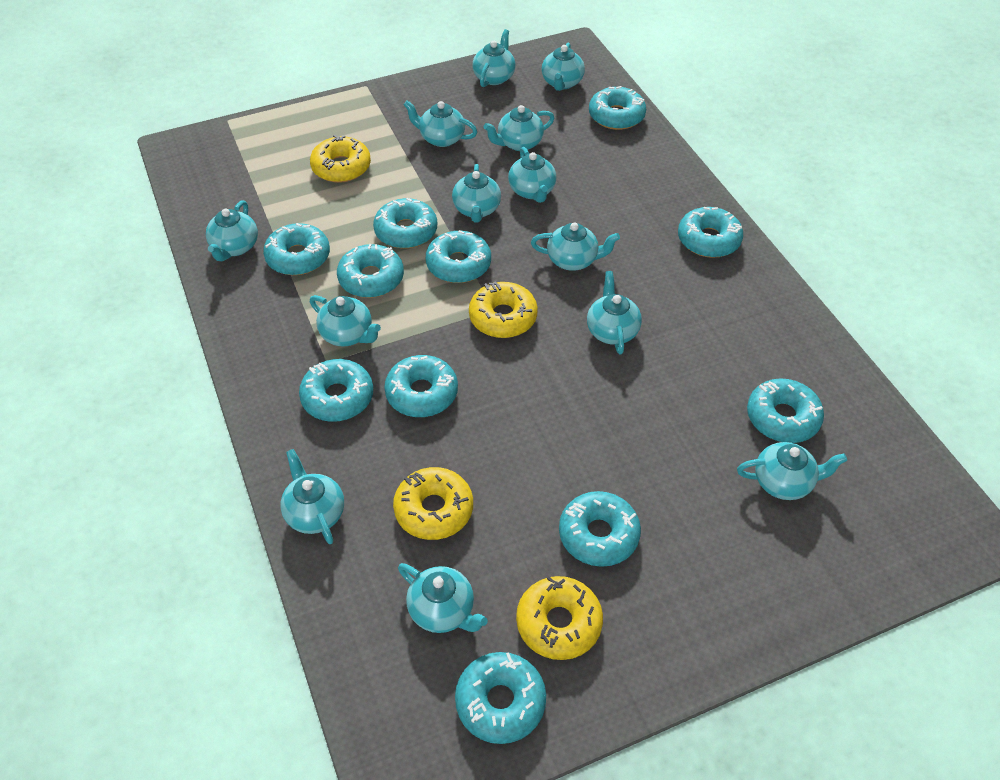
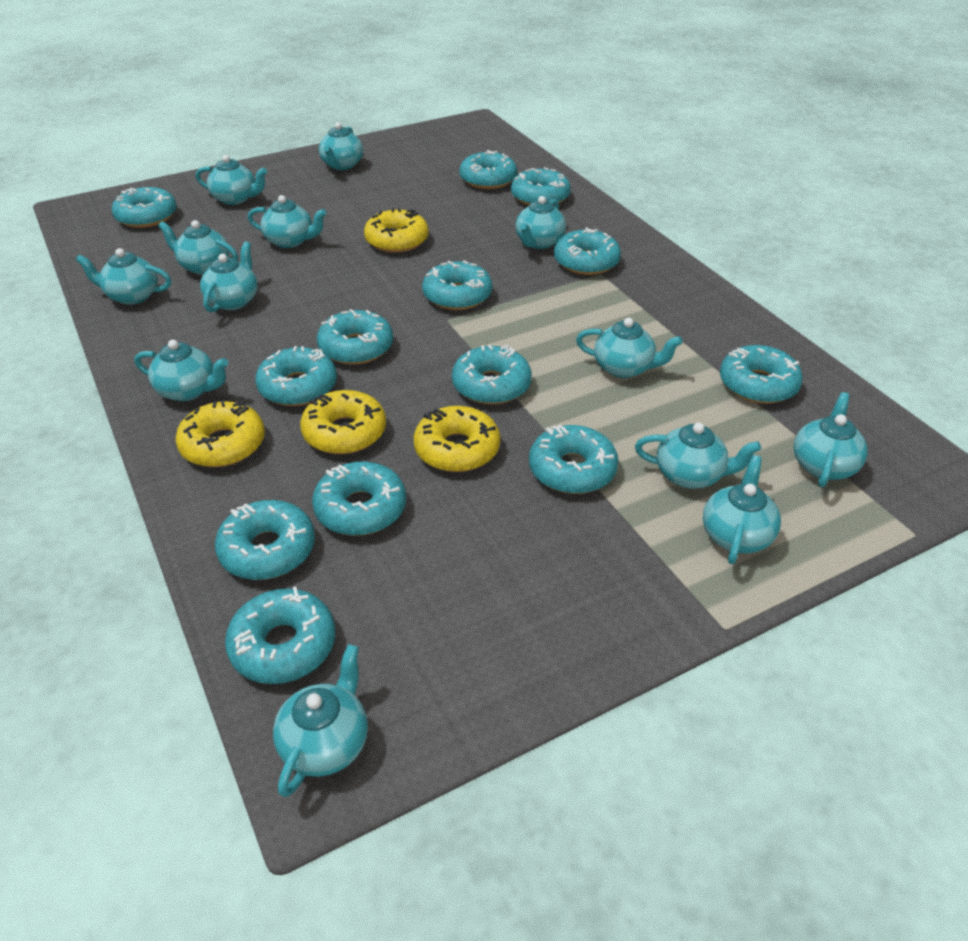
turquoise donut: [263,223,330,275] [299,359,373,422] [337,244,404,298] [373,198,437,248] [384,355,458,417] [426,230,491,283] [455,652,546,744] [559,491,641,567] [589,86,646,130] [678,207,743,258] [747,378,824,443] = 11 -> [112,187,177,228] [215,500,315,580] [225,587,335,684] [255,346,337,406] [312,461,406,536] [317,309,393,365] [422,261,492,310] [452,345,532,405] [459,150,517,189] [511,167,571,206] [529,425,618,494] [554,227,621,275] [720,345,803,404] = 13

